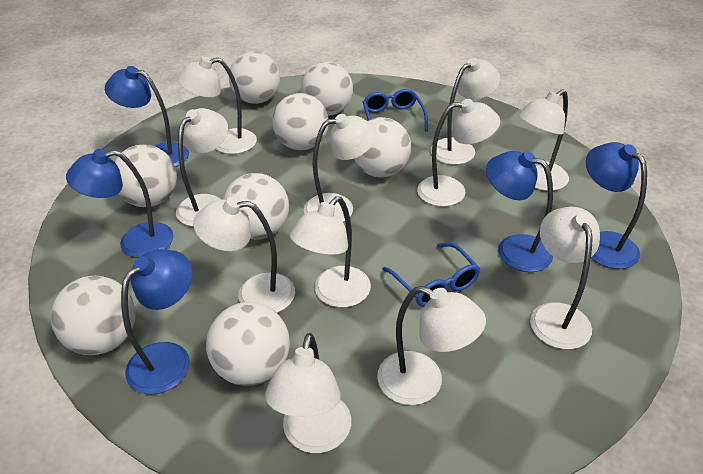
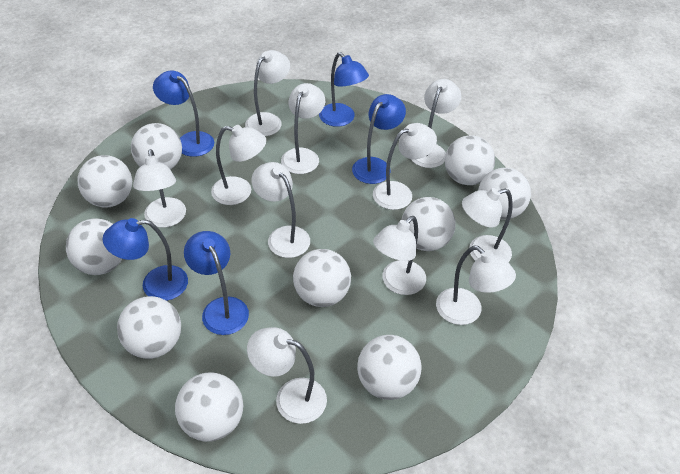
blue glasses: [363,89,428,131] [382,242,480,307] = 2 -> none = 0
white ball: [51,276,136,355] [115,145,177,207] [206,302,290,386] [223,173,289,240] [229,51,280,104] [272,93,328,150] [301,62,353,116] [354,117,411,177] = 8 -> [66,219,122,275] [78,155,132,208] [117,296,181,359] [131,123,182,170] [175,372,243,442] [293,249,351,307] [357,335,422,400] [402,197,456,251] [445,135,495,185] [478,168,531,220] = 10

